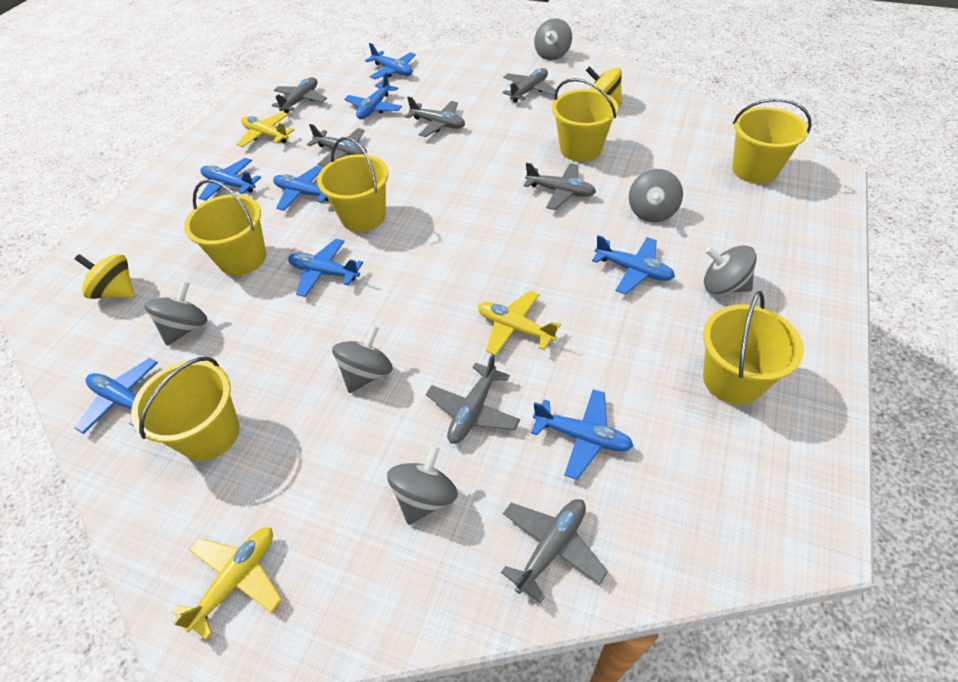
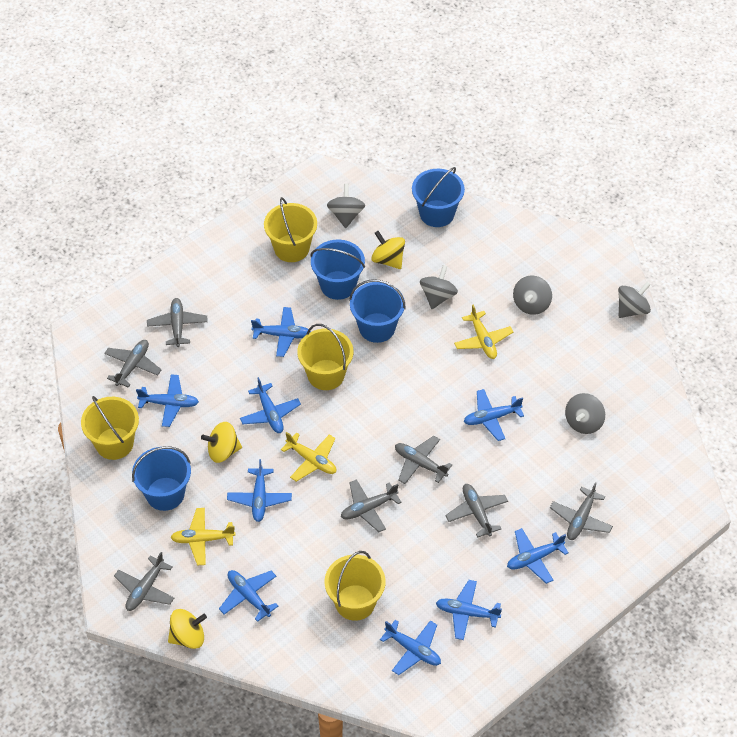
blue bucket: none = 0 -> [132,446,191,511] [311,240,365,300] [349,279,406,343] [412,167,465,227] = 4
blue plane: [75,358,158,434] [199,158,261,201] [273,166,328,211] [288,239,363,297] [345,72,402,119] [365,43,416,80] [531,389,633,480] [592,235,675,295] = 8 -> [136,374,199,427] [219,570,278,622] [227,459,292,522] [240,377,301,433] [251,307,311,357] [380,620,441,675] [436,580,502,640] [464,389,524,441] [507,528,568,584] = 9
grey spinning top: [145,281,208,345] [332,325,393,393] [387,444,458,525] [534,18,572,60] [629,169,683,222] [704,245,757,294] = 6 -> [327,184,365,228] [420,265,458,309] [513,276,552,315] [565,393,605,434] [618,281,651,318] = 5
yellow bucket: [131,357,240,461] [184,179,266,276] [317,137,389,232] [552,78,618,162] [703,291,804,405] [732,98,811,184] = 6 -> [81,396,139,460] [264,197,317,262] [297,324,353,390] [324,551,385,621] = 4
yellow spinning top: [75,254,135,299] [586,66,622,105] = 2 -> [168,609,207,649] [201,422,242,463] [371,231,405,269] = 3

